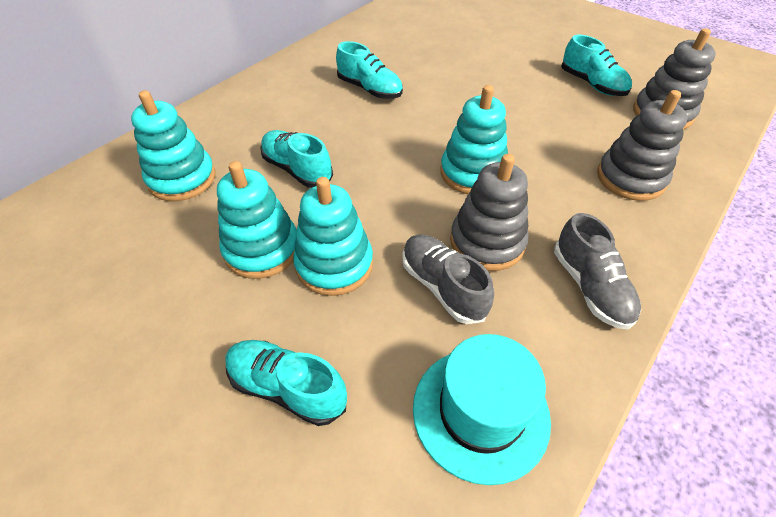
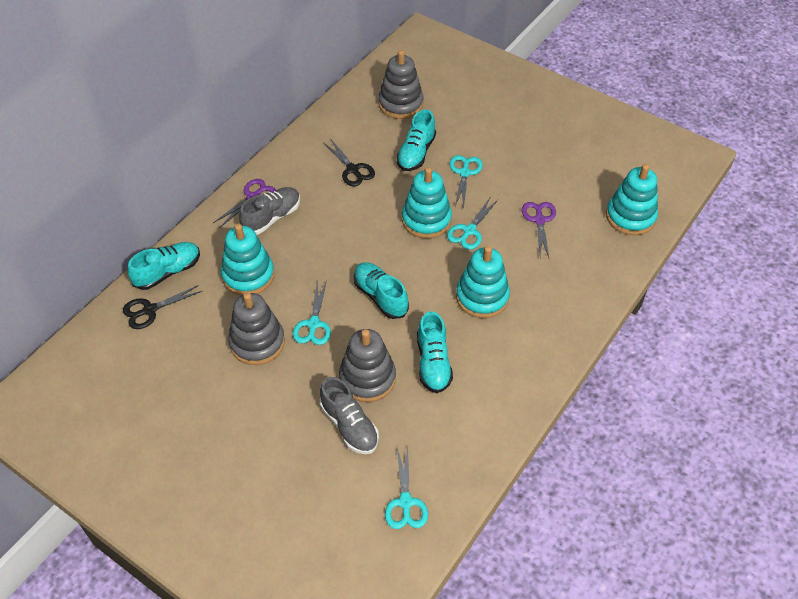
black scissors: none = 0 -> [123,285,202,329] [324,140,375,186] = 2
purple scissors: none = 0 -> [213,179,276,228] [522,202,556,258] = 2
turquoise hat: [413,334,551,485] = 1 -> none = 0
turquoise scissors: none = 0 -> [293,280,331,345] [385,446,428,529] [447,198,498,250] [450,155,483,208] = 4

